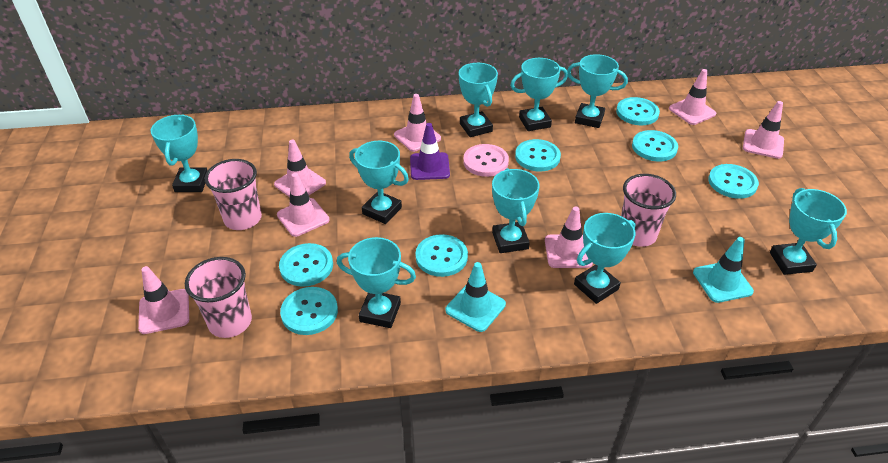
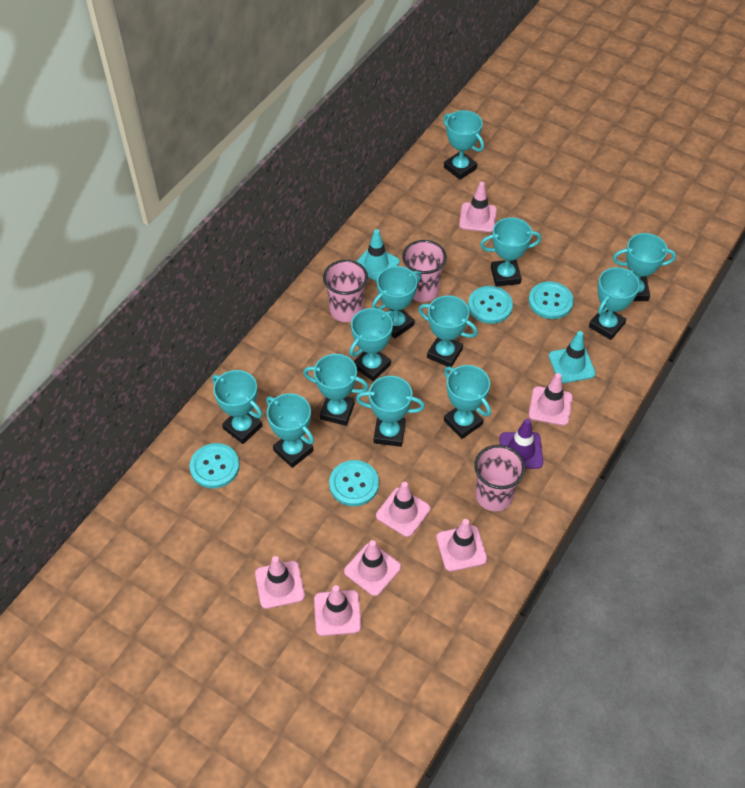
pink button: [463,144,509,177] = 1 -> none = 0
turquoise button: [279,243,333,287] [280,287,338,335] [415,234,468,277] [515,139,561,171] [616,97,660,125] [632,130,678,162] [708,164,759,199] = 7 -> [190,443,240,488] [329,460,379,506] [468,286,513,324] [529,282,574,319] = 4
turquoise trophy: [151,114,208,192] [337,237,416,328] [349,141,409,224] [459,63,498,137] [492,168,540,253] [510,58,568,131] [567,54,628,128] [574,213,636,304] [770,188,847,275] = 9 -> [212,370,263,444] [266,393,314,468] [303,354,369,426] [349,308,394,381] [356,376,425,447] [372,266,421,339] [418,296,478,367] [443,110,484,180] [444,365,491,439] [480,218,542,286] [589,267,640,340] [613,233,676,301] = 12

